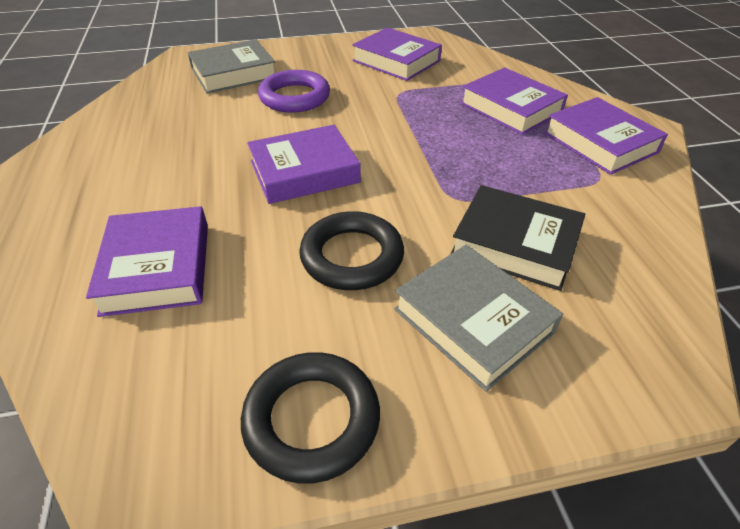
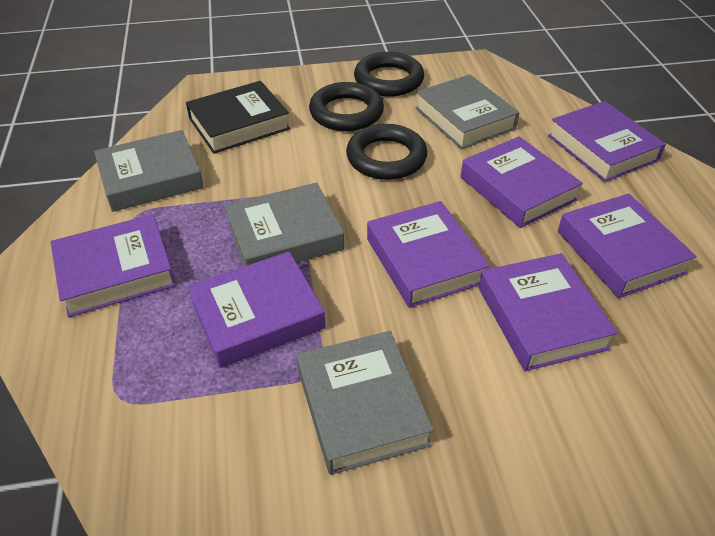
black ring: [241,352,380,484] [299,211,404,290] = 2 -> [309,82,384,131] [346,124,427,180] [354,52,424,96] = 3
grey book: [188,39,275,94] [394,245,563,392] = 2 -> [94,130,204,212] [225,183,344,266] [297,331,434,475] [415,74,519,149] = 4
purple book: [86,206,208,317] [247,125,361,204] [352,27,442,81] [460,67,568,135] [544,97,668,175] = 5 -> [50,214,176,317] [188,252,326,368] [367,201,490,308] [461,136,583,228] [478,253,618,371] [548,101,666,182] [558,194,697,298] = 7
purple ring: [258,70,330,113] = 1 -> none = 0

